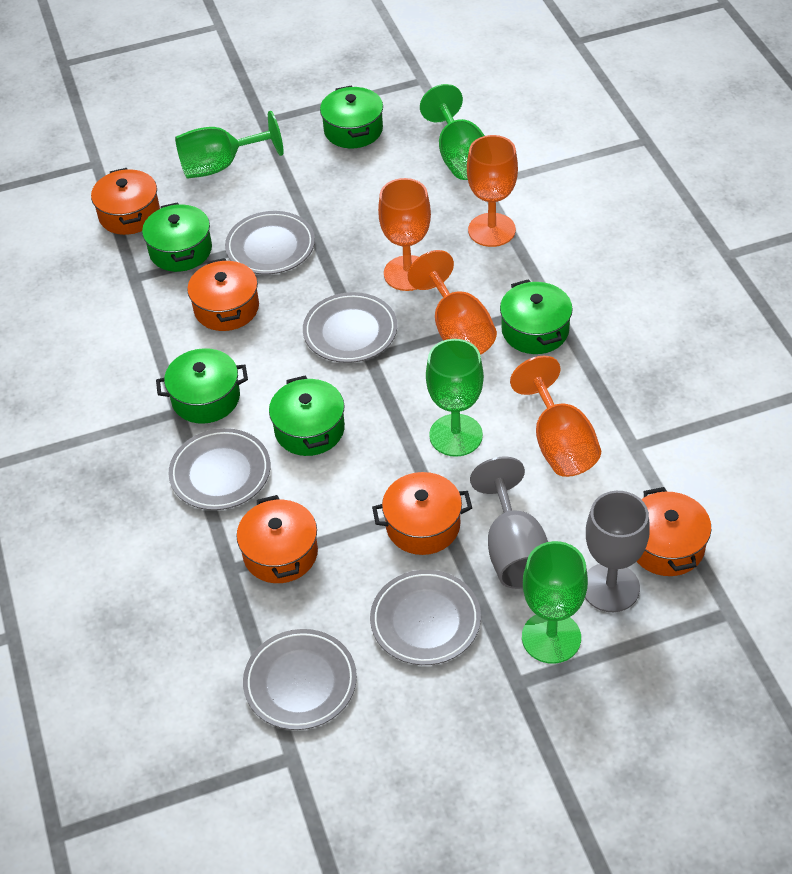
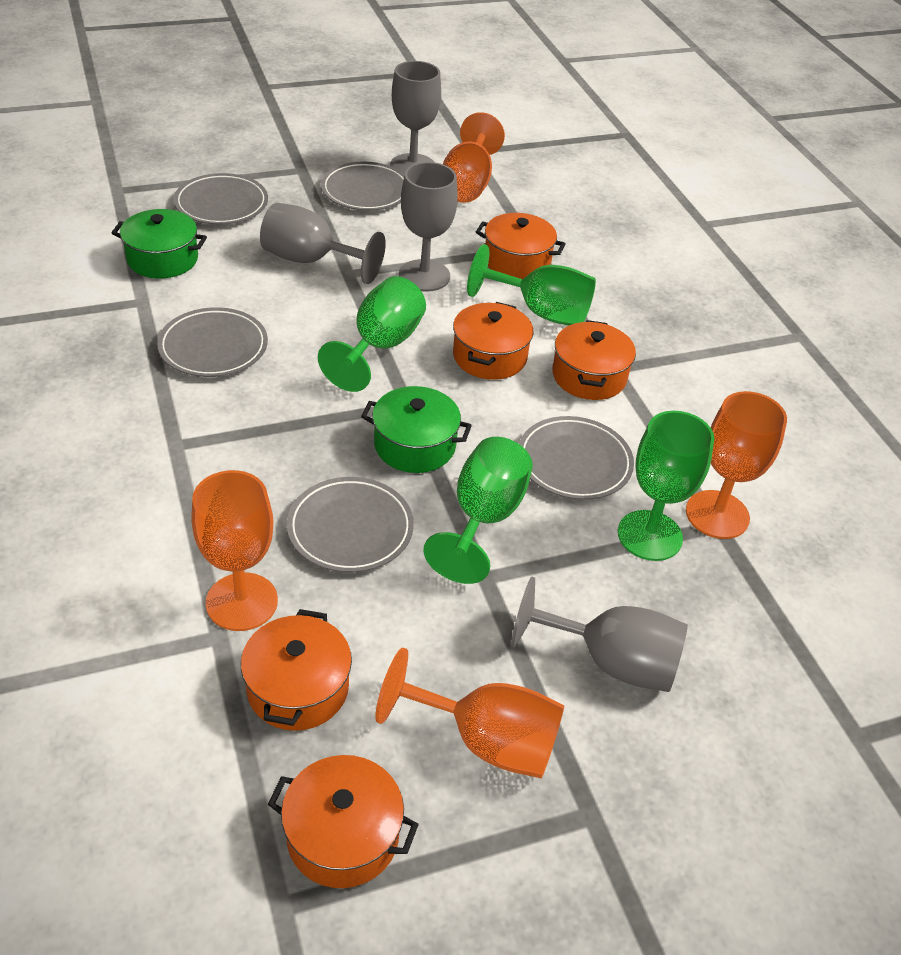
green pot: [142,202,212,272] [156,348,248,424] [269,375,345,456] [320,86,383,148] [500,279,573,354] = 5 -> [112,209,207,278] [361,386,472,473] = 2
grey goblet: [470,456,548,589] [585,491,650,612] = 2 -> [260,203,386,284] [390,61,441,174] [399,162,458,292] [511,576,688,692] = 4

